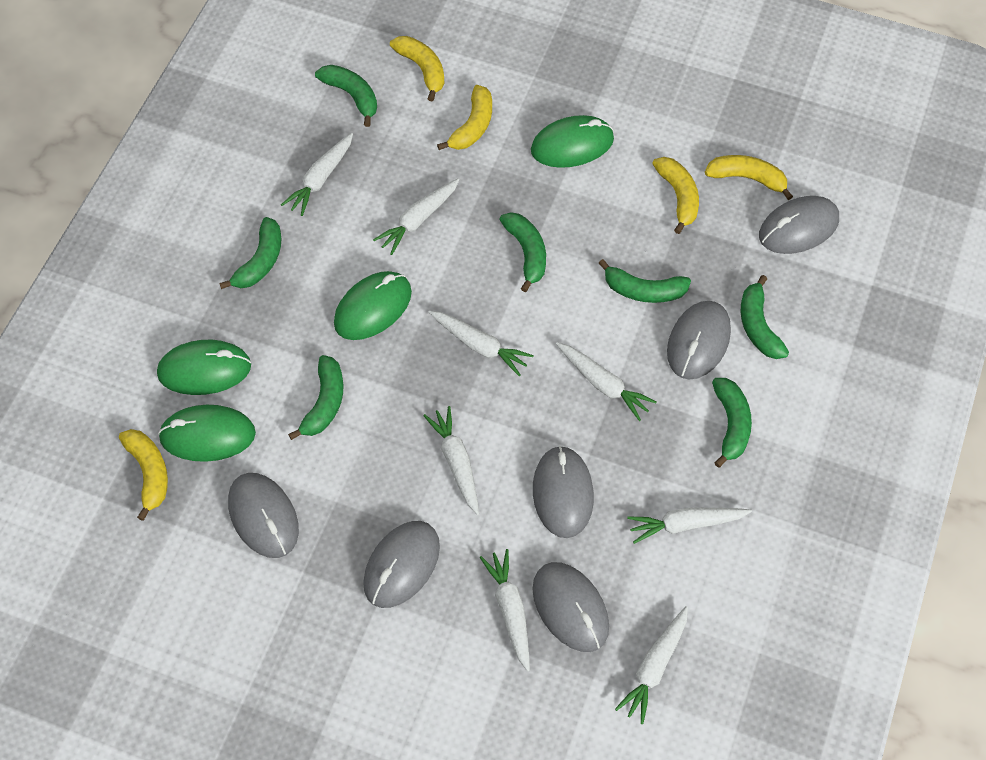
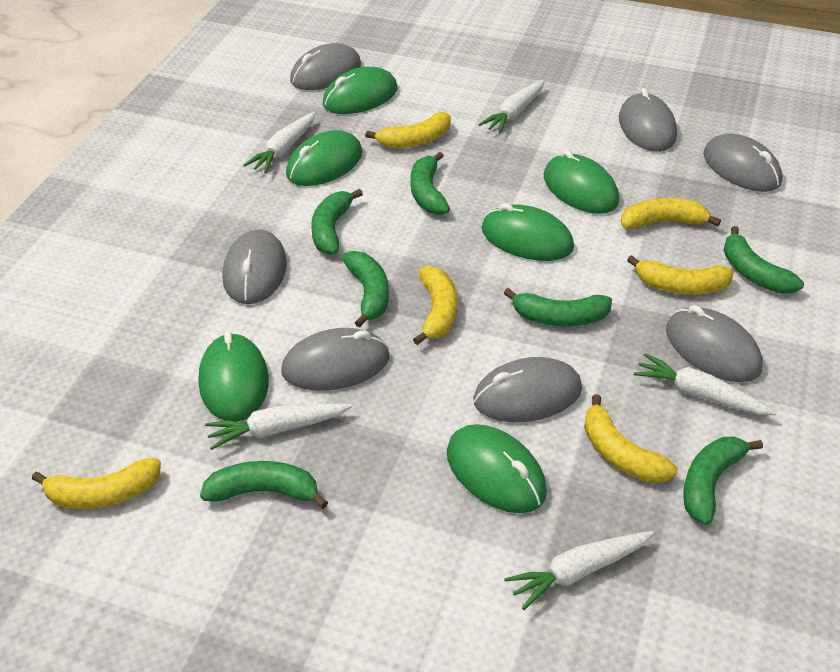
green mouse: [157,340,251,395] [158,405,256,462] [334,271,412,340] [531,115,614,168] = 4 -> [199,331,269,422] [286,130,363,186] [323,67,397,114] [447,424,547,513] [482,203,574,261] [544,150,619,214] = 6
grey mouse: [228,473,299,558] [363,521,440,608] [532,562,609,652] [533,446,594,538] [667,301,731,380] [759,196,839,254] = 6 -> [223,230,287,304] [281,328,389,391] [290,43,361,90] [473,357,582,422] [619,88,677,152] [666,305,763,382] [703,134,783,192] = 7
white carrot: [281,133,353,216] [373,178,459,255] [423,406,479,515] [428,311,534,376] [480,549,530,671] [556,342,657,421] [615,606,688,724] [627,508,752,544] = 8 -> [205,403,352,450] [244,112,316,173] [478,80,545,134] [504,531,654,610] [634,353,777,415] = 5
yellow banana: [119,429,168,521] [390,36,444,101] [437,85,492,150] [652,157,699,234] [705,155,793,200] = 5 -> [32,458,161,509] [365,112,451,148] [413,266,457,345] [584,394,678,483] [621,198,721,230] [627,255,734,295] = 6

